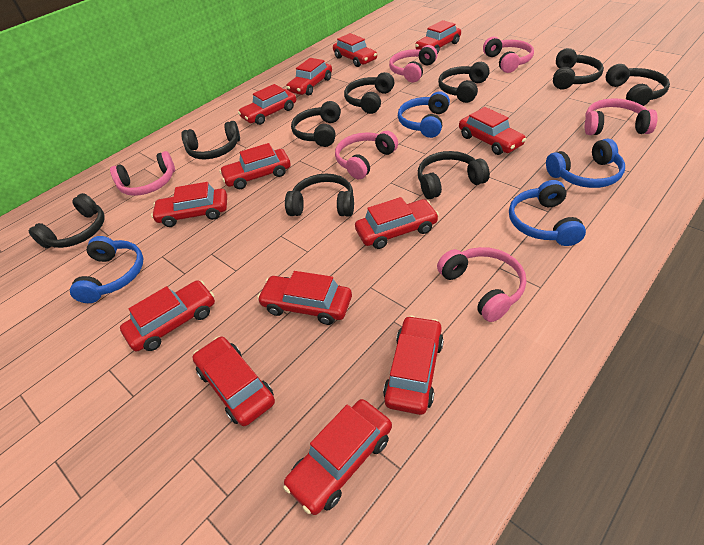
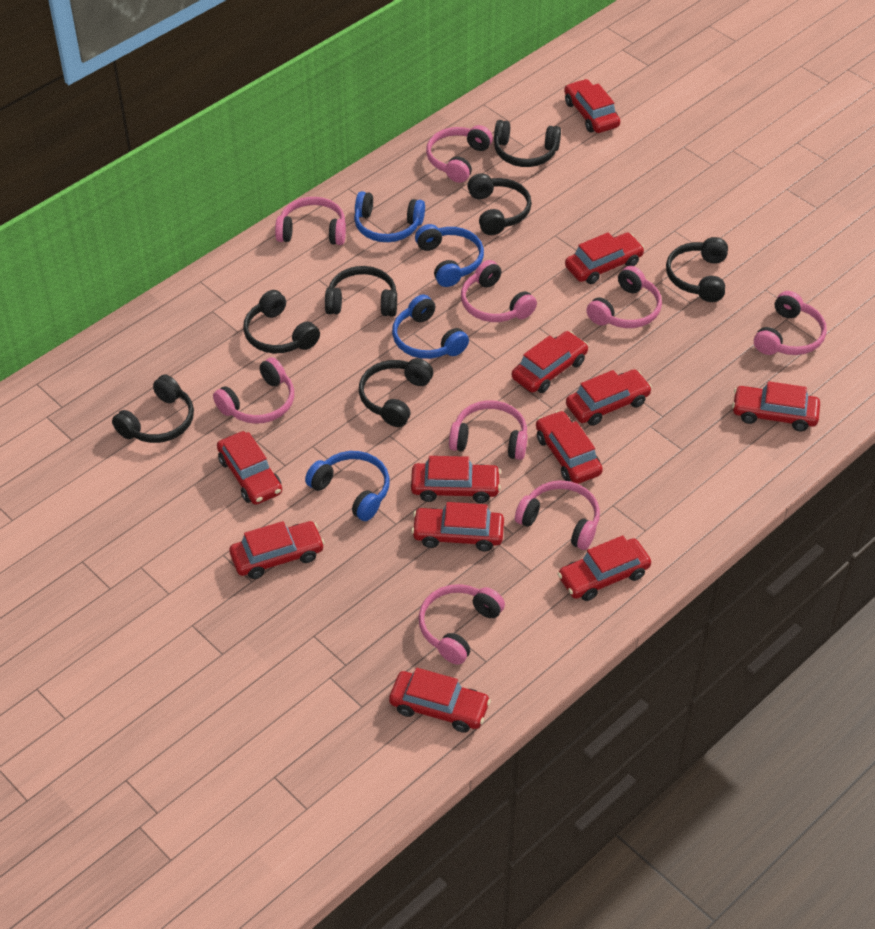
black headphones: [29,193,104,248] [181,121,240,159] [285,174,354,217] [291,101,341,147] [344,72,395,114] [418,151,490,199] [438,62,490,103] [553,48,604,90] [606,64,670,106] = 9 -> [112,374,194,443] [243,290,320,353] [325,266,397,317] [359,358,433,427] [467,173,532,235] [494,120,561,167] [666,237,728,302] = 7
pink headphones: [110,151,175,196] [335,131,398,179] [389,45,437,82] [437,247,526,322] [483,37,534,73] [585,98,657,135] = 6 -> [213,357,294,424] [275,197,346,245] [418,584,505,665] [426,125,493,183] [449,400,527,460] [461,260,537,322] [515,480,600,550] [586,266,662,328] [754,291,827,355] = 9
red car: [120,280,215,351] [151,182,227,227] [192,336,275,426] [219,143,291,189] [238,84,296,125] [257,271,352,325] [283,399,392,515] [286,58,332,95] [333,33,377,67] [355,197,439,249] [383,315,444,415] [415,20,461,54] [459,107,526,155] = 13 -> [217,431,282,505] [229,521,325,579] [389,668,491,733] [411,456,501,503] [411,502,504,551] [512,331,588,393] [536,411,603,484] [558,535,651,601] [564,79,620,133] [565,232,645,284] [566,369,652,426] [732,381,820,431] = 12

